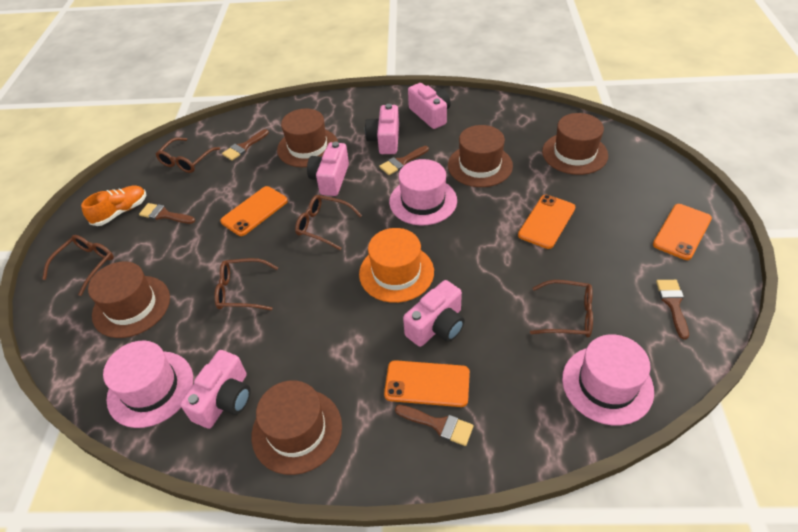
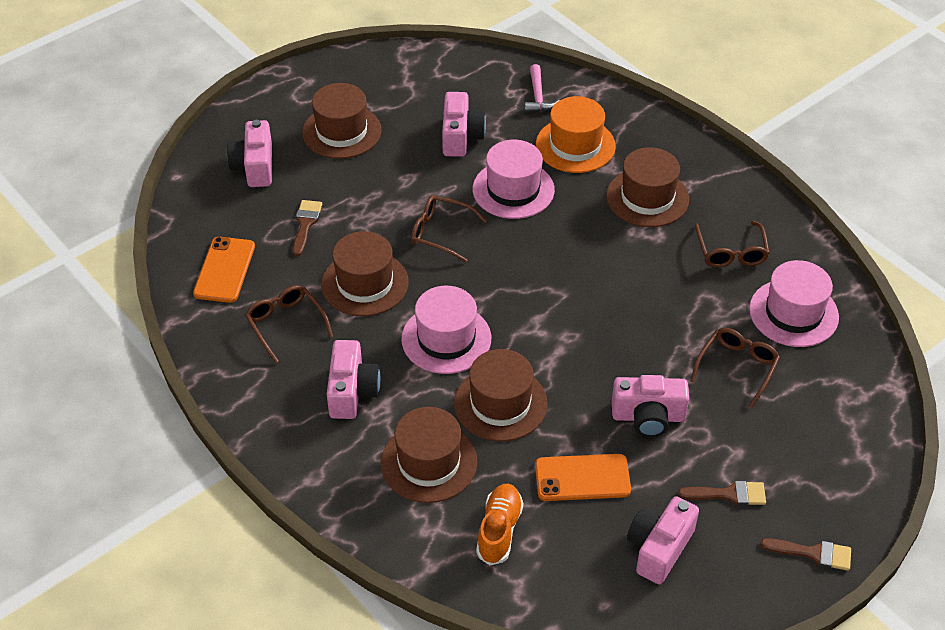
brown brush: [139,203,195,224] [222,129,269,161] [379,146,429,175] [395,405,474,446] [656,280,689,340] = 5 -> [293,200,322,256] [678,481,766,505] [760,538,851,571] = 3
brown glasses: [42,235,114,296] [155,137,220,173] [214,258,278,310] [295,195,362,250] [530,280,593,337] = 5 -> [245,285,333,363] [411,195,487,263] [690,328,780,409] [695,221,770,267] = 4
orange phone: [220,186,288,236] [384,360,470,407] [518,195,575,249] [653,204,712,260] = 4 -> [193,237,255,303] [535,454,631,501] = 2
pink hammer: none = 0 -> [525,64,560,113] = 1

